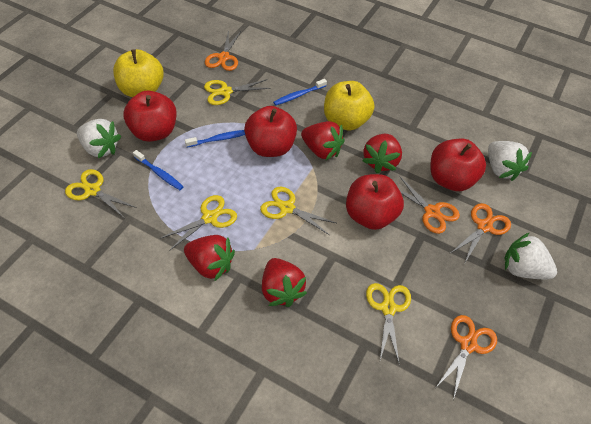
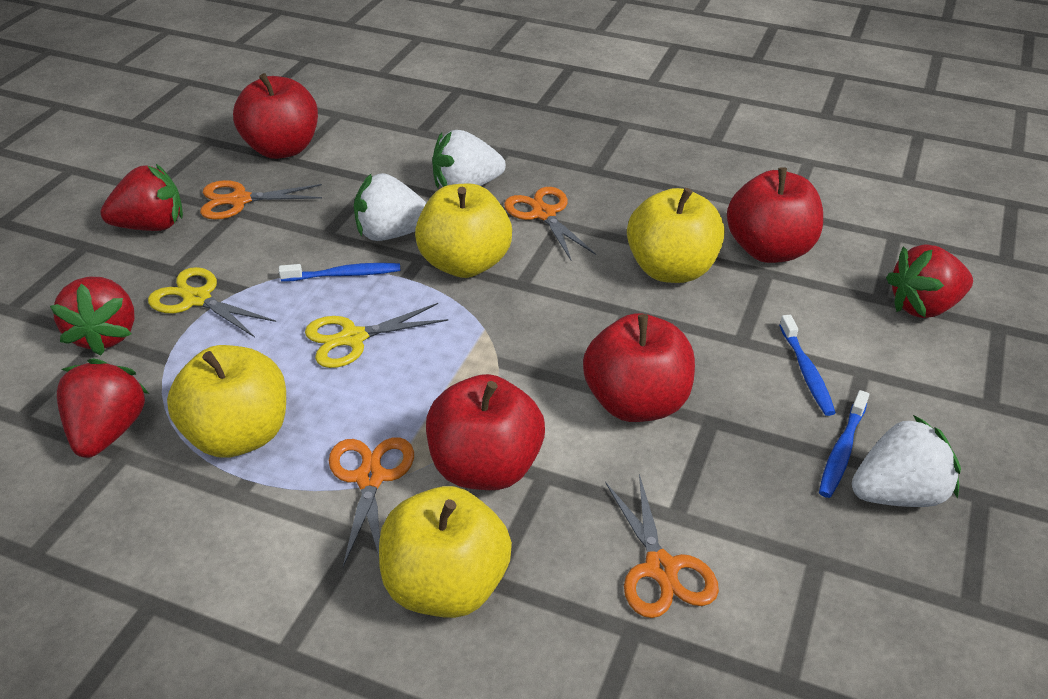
yellow apple: [113,49,164,97] [324,81,374,130] = 2 -> [167,345,286,458] [379,486,512,618] [415,183,512,278] [627,188,725,283] = 4
yellow scissors: [65,169,137,218] [161,195,237,251] [204,79,271,105] [260,187,336,235] [366,283,411,363] = 5 -> [148,267,276,337] [305,303,448,368] = 2

